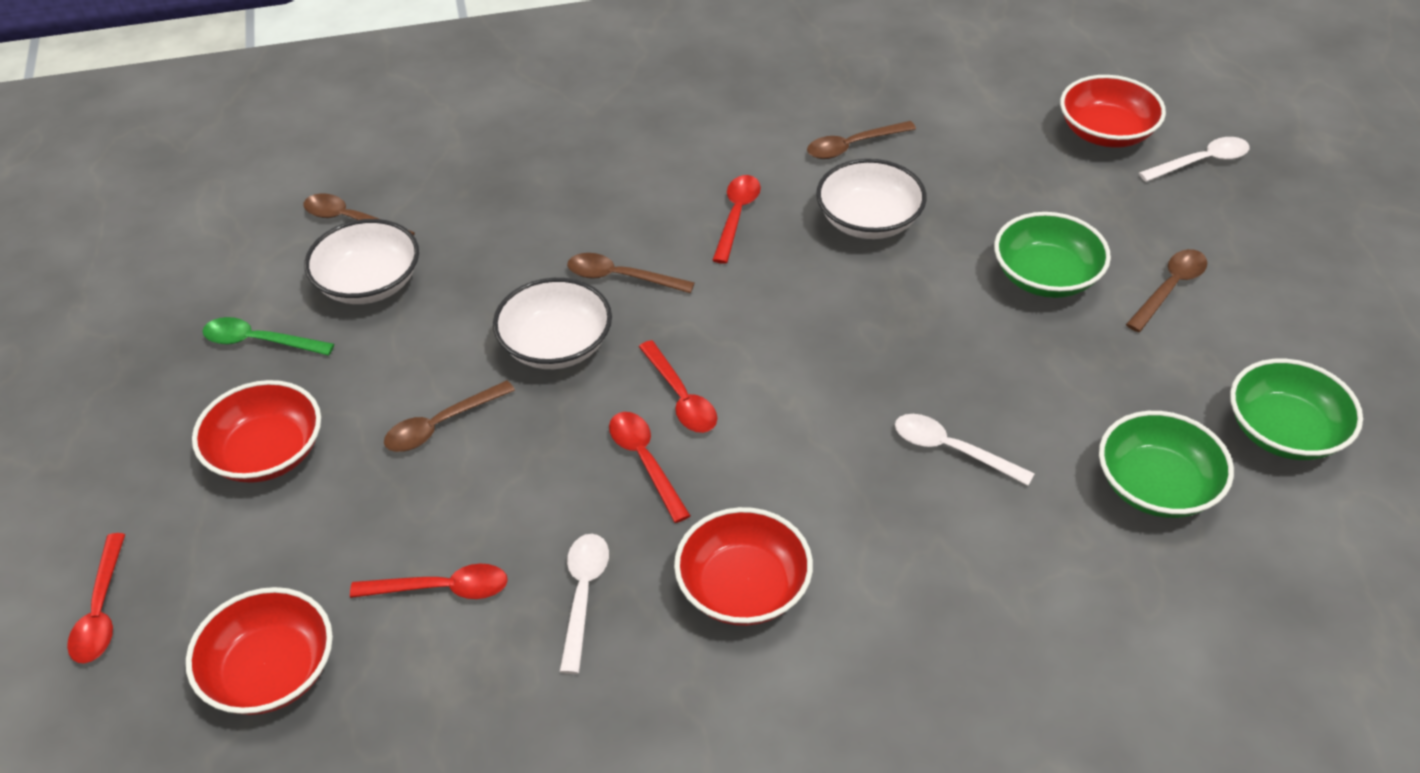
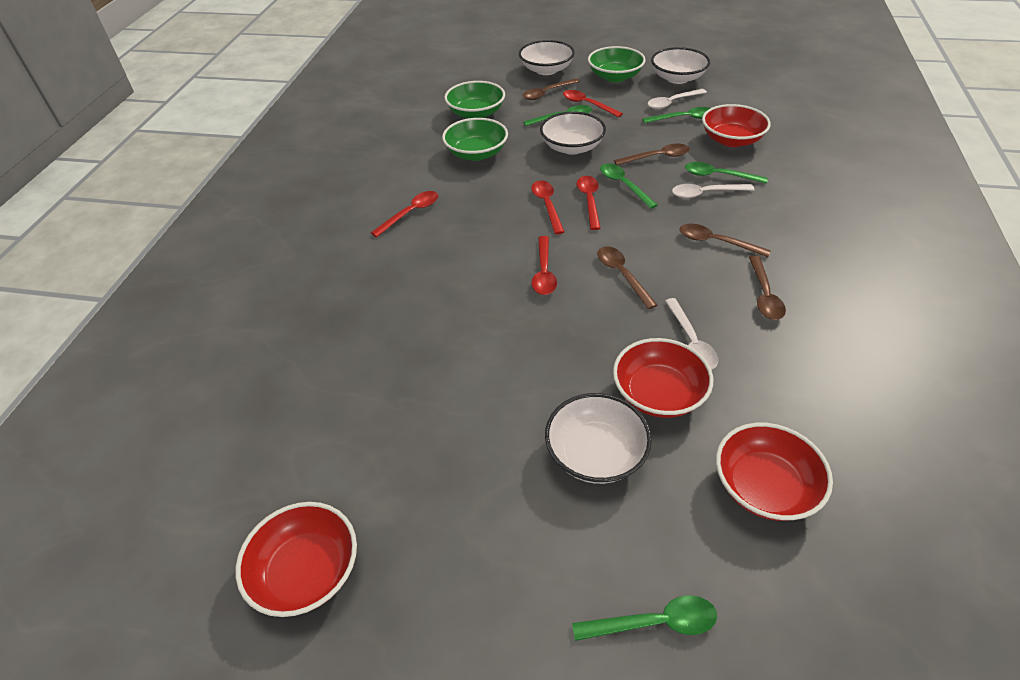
green spoon: [202,317,334,356] = 1 -> [523,105,592,126] [572,595,717,641] [600,163,657,209] [642,107,710,123] [685,162,768,184] = 5
white bowl: [304,219,419,304] [493,278,612,369] [816,159,927,239] = 3 -> [519,40,575,75] [540,112,606,155] [545,393,652,484] [651,47,710,84] = 4

